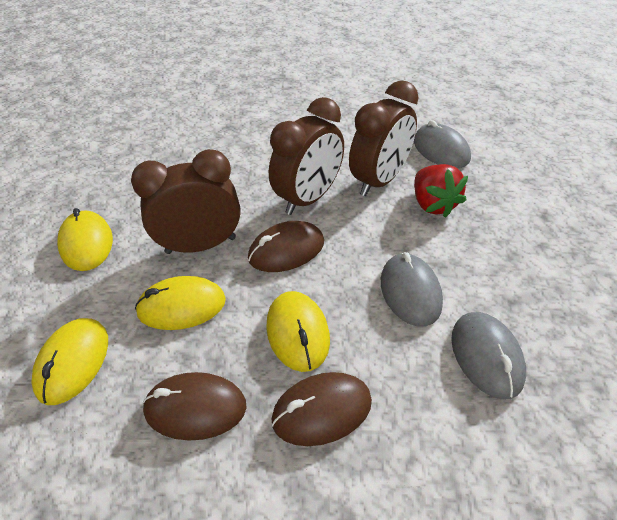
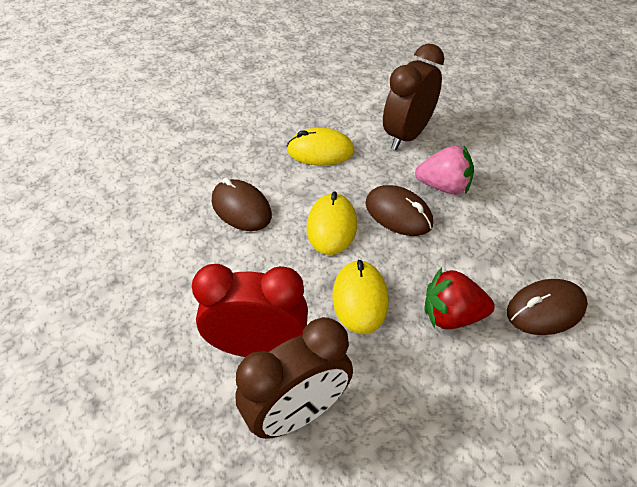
brown clock: [131,149,241,254] [269,97,344,215] [349,80,419,196] = 3 -> [235,317,353,439] [383,44,444,150] = 2
grey mouse: [381,252,443,327] [414,120,471,168] [451,312,526,399] = 3 -> none = 0
pink strawberry: none = 0 -> [415,146,474,195] = 1
red clock: none = 0 -> [192,264,308,357] = 1
yellow mouse: [31,318,108,405] [57,208,113,271] [135,276,226,330] [266,291,330,372] = 4 -> [287,128,355,166] [306,191,357,255] [332,260,389,335] = 3

